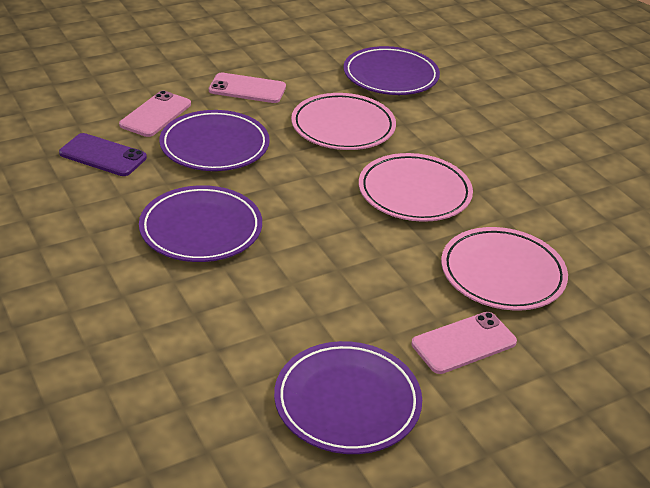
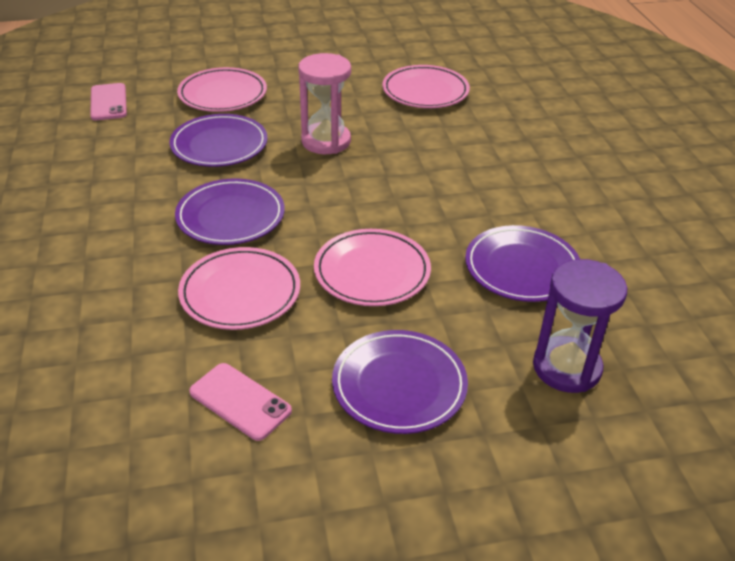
pink hourglass: none = 0 -> [298,53,351,154] = 1
pink phone: [119,91,191,137] [209,73,286,103] [412,312,517,374] = 3 -> [90,83,127,120] [189,363,292,441] = 2
pink plate: [291,93,396,150] [359,153,473,222] [441,227,568,311] = 3 -> [177,67,267,112] [178,247,300,330] [314,229,431,306] [383,65,470,108] = 4
purple hourglass: none = 0 -> [533,259,627,393] = 1
purple phone: [59,133,147,176] = 1 -> none = 0

